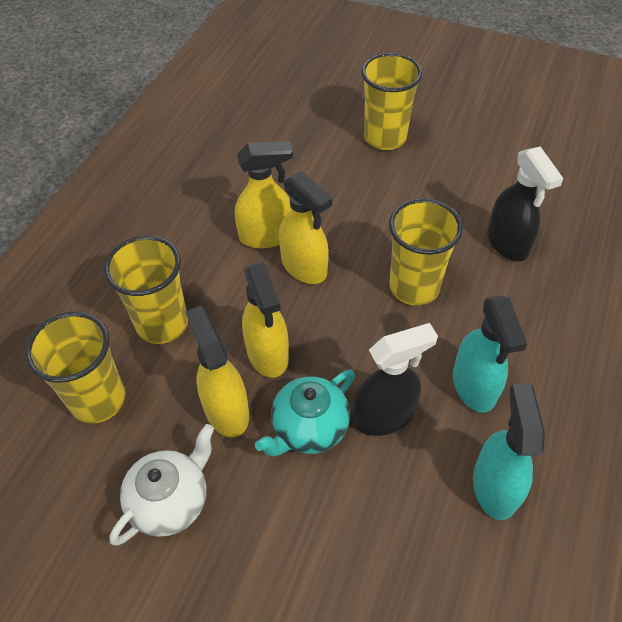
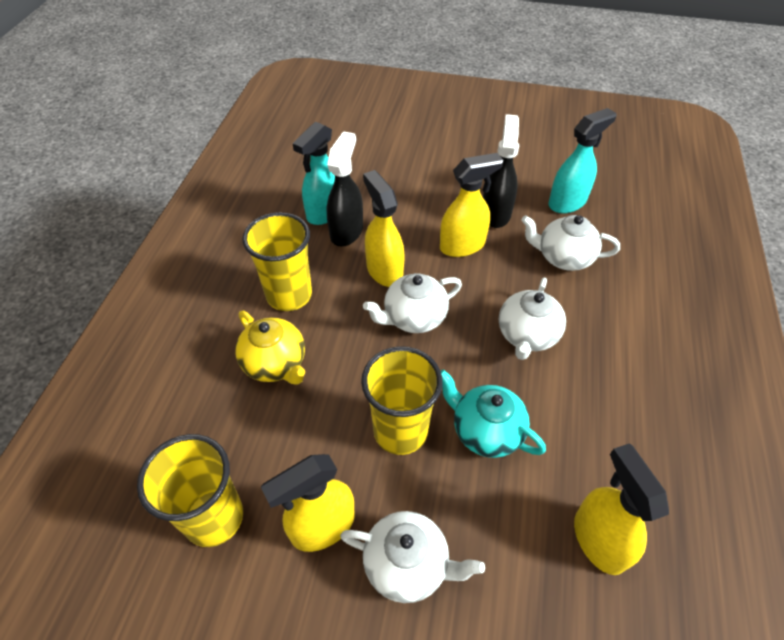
white teapot: [109,424,214,546] = 1 -> [340,511,485,603] [363,273,462,333] [499,278,566,360] [521,215,620,271] = 4
yellow cup: [25,311,126,424] [104,235,188,344] [361,53,422,150] [389,198,463,306] = 4 -> [137,434,243,547] [242,212,312,311] [361,346,442,455] = 3
yellow teapot: none = 0 -> [235,311,305,384] = 1

